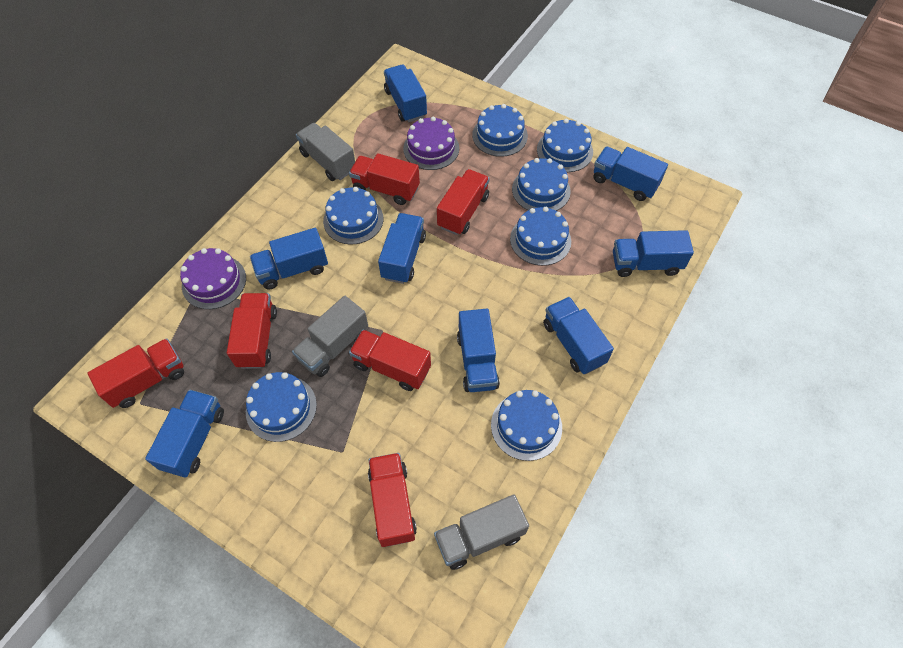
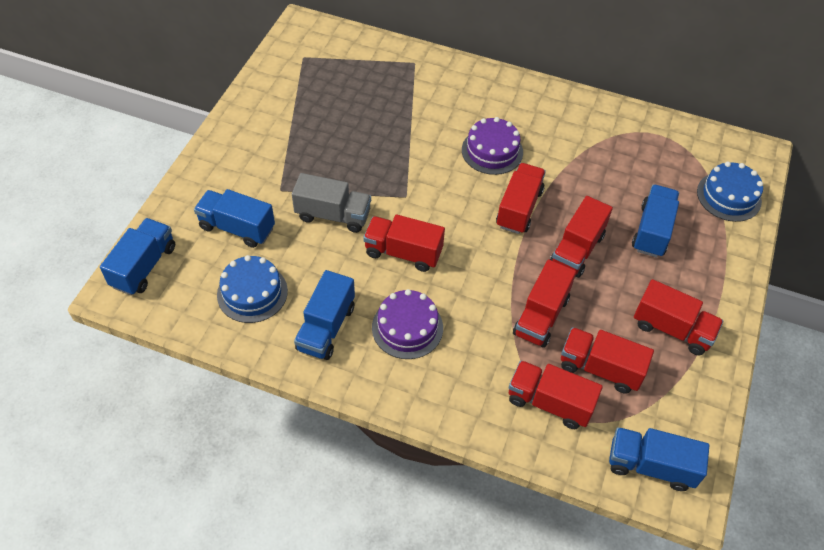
blue cake: [246,372,317,442] [323,187,383,245] [472,104,528,157] [491,390,562,461] [510,207,571,266] [512,158,571,211] [537,119,593,172] = 7 -> [217,255,288,323] [697,162,763,222] = 2
blue truck: [145,390,224,478] [250,228,328,290] [378,213,426,284] [384,65,427,122] [457,309,500,392] [543,297,614,374] [594,147,668,201] [613,230,694,277] = 8 -> [100,218,175,295] [194,189,275,248] [294,270,355,360] [609,427,709,491] [632,185,679,258] = 5
grey truck: [292,296,368,377] [296,123,355,181] [434,495,529,570] = 3 -> [292,173,371,233] = 1
red truck: [88,338,184,408] [227,293,277,369] [349,153,420,205] [349,330,431,391] [368,453,417,547] [437,169,490,235] = 6 -> [363,215,445,272] [496,163,546,234] [509,360,603,429] [513,260,576,348] [550,196,613,278] [561,327,654,393] [634,279,723,355] = 7

